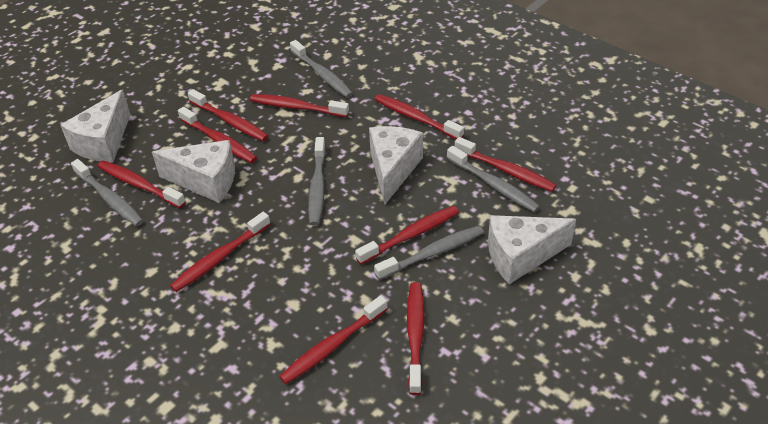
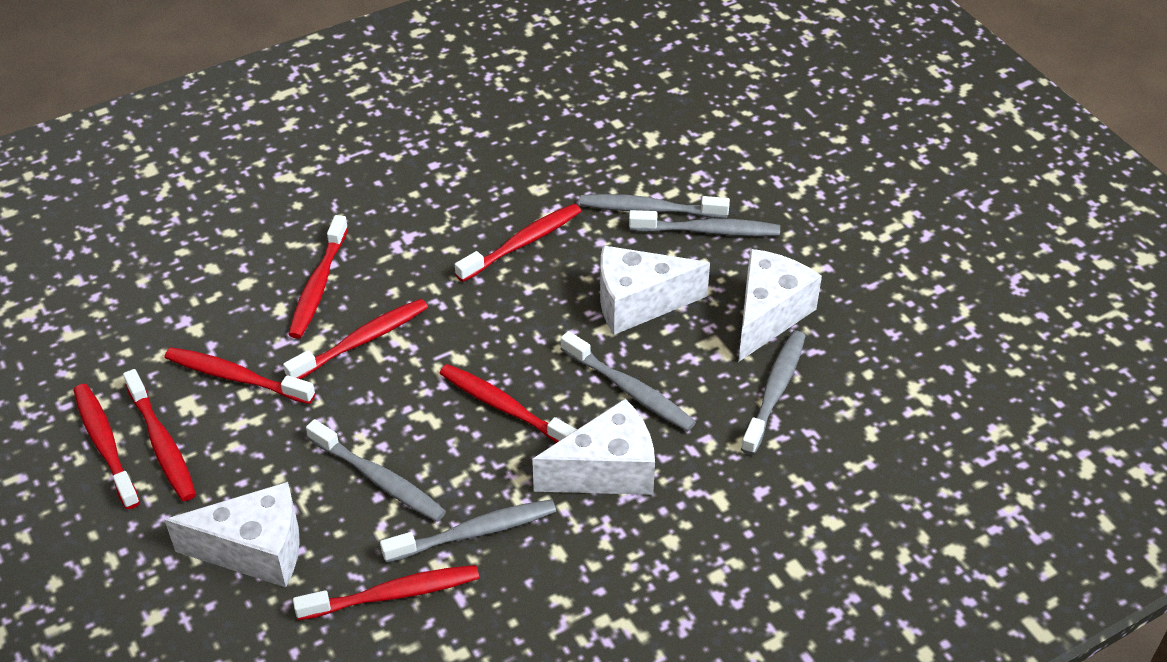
grey toothbrush: [71,159,144,227] [290,40,353,98] [308,137,326,226] [374,226,484,280] [447,146,540,212] = 5 -> [306,419,446,522] [380,499,556,563] [561,331,696,431] [580,194,730,218] [629,210,780,236] [741,331,805,455] = 6
red toothbrush: [98,160,186,208] [170,212,271,292] [178,107,257,163] [188,89,268,141] [250,94,349,117] [279,295,388,384] [355,206,459,265] [374,94,464,139] [407,282,425,395] [455,137,557,192] = 10 -> [73,384,140,509] [123,369,196,501] [164,347,315,404] [283,299,428,379] [288,215,348,339] [293,565,479,620] [439,364,577,443] [455,204,581,282] = 8

